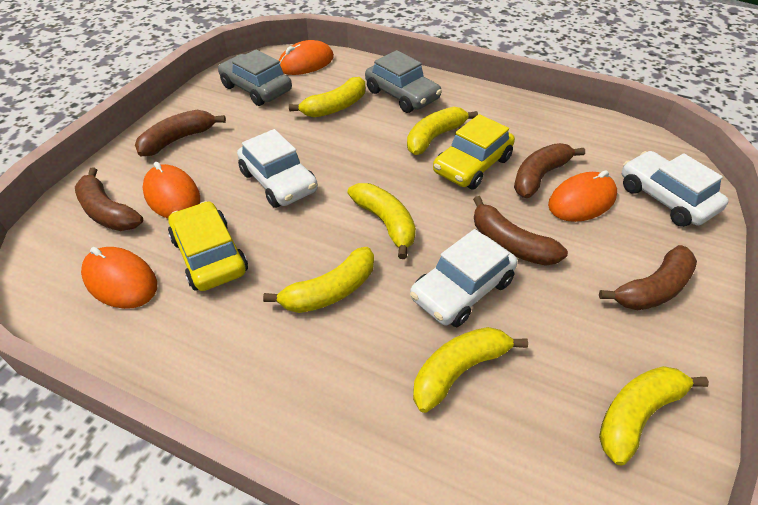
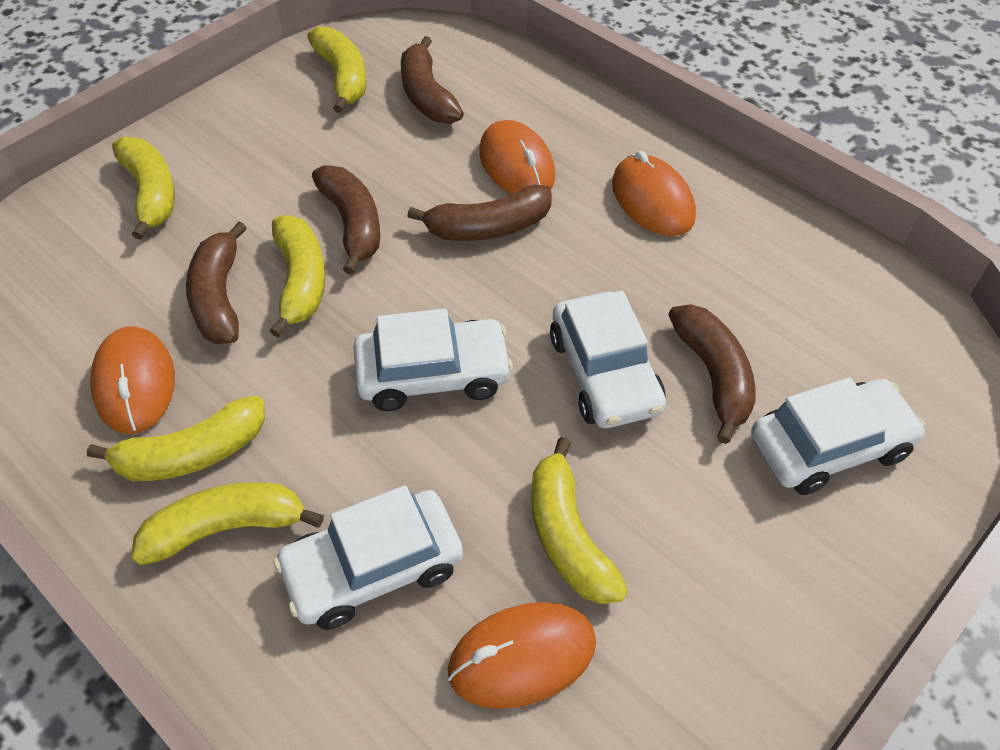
grey car: [218,49,292,106] [365,50,442,113] = 2 -> none = 0
white car: [237,129,318,208] [410,229,517,327] [622,151,729,227] = 3 -> [274,485,463,630] [353,308,513,411] [550,291,666,428] [751,377,926,495] = 4
yellow car: [168,201,248,291] [433,114,515,189] = 2 -> none = 0

